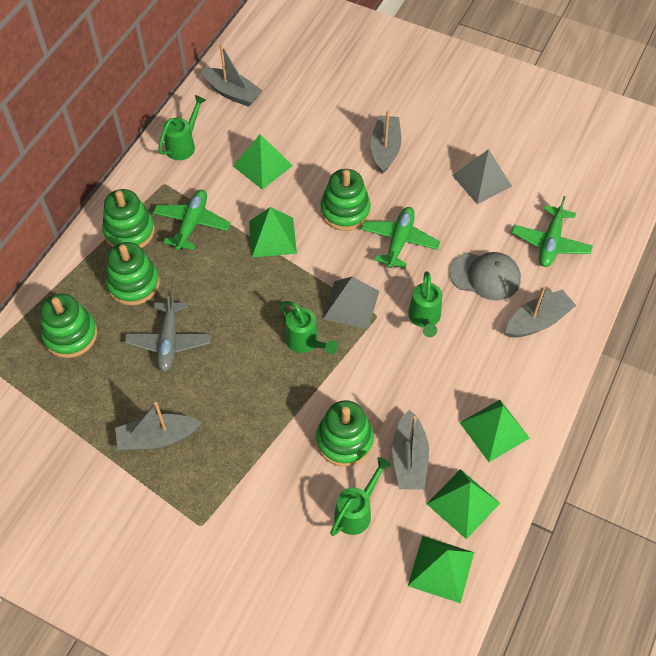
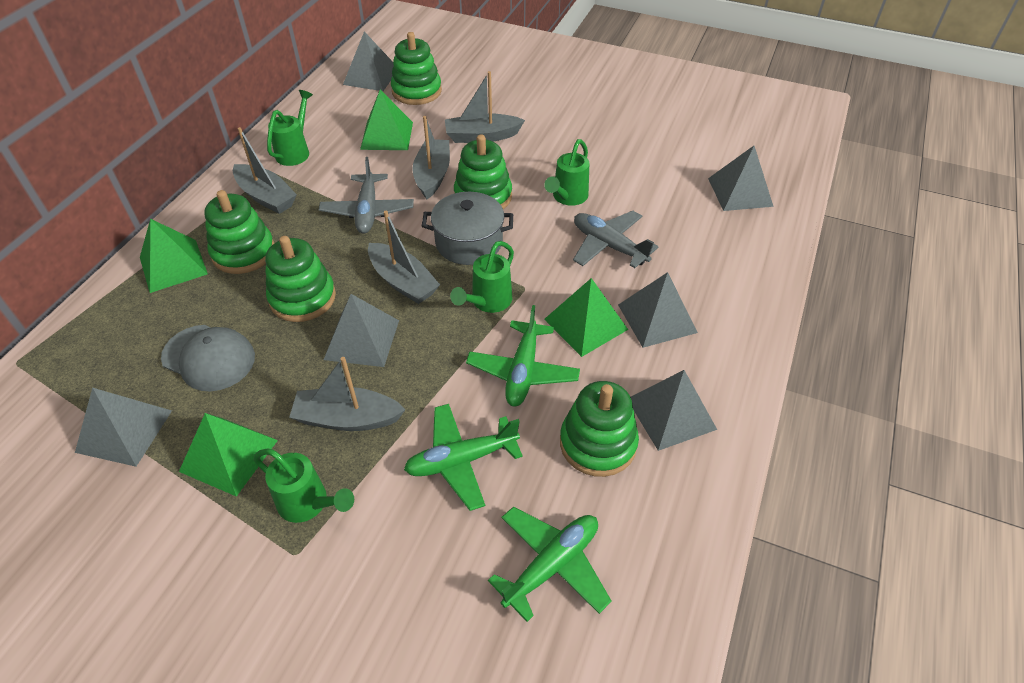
green pyramid: [233,134,293,190] [249,207,297,257] [408,536,474,603] [427,469,500,539] [460,400,530,462] = 5 -> [140,219,208,293] [179,413,278,497] [360,90,413,150] [544,278,628,357] = 4
grey plane: [125,291,211,372] = 1 -> [319,157,414,234] [573,211,659,268] = 2
grey pot: none = 0 -> [422,192,513,265] = 1
grey pyramid: [323,277,379,329] [452,149,512,204] = 2 -> [75,388,172,467] [324,294,399,367] [343,32,394,91] [618,272,698,348] [631,370,717,451] [708,146,774,211] = 6

